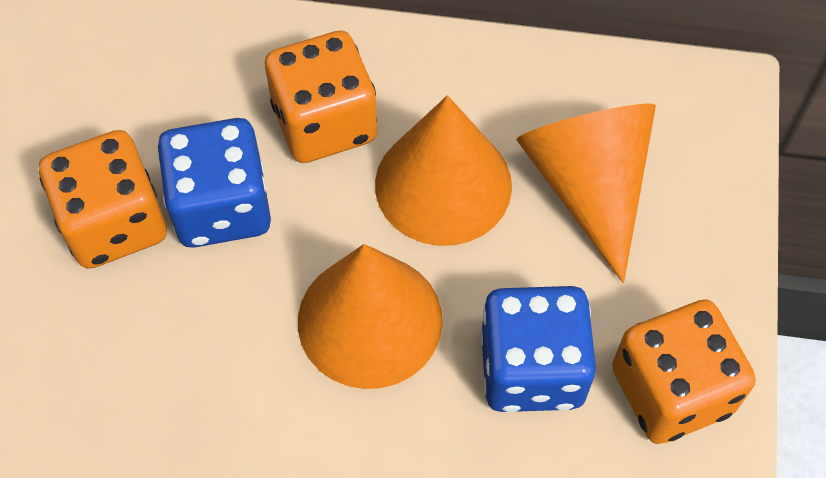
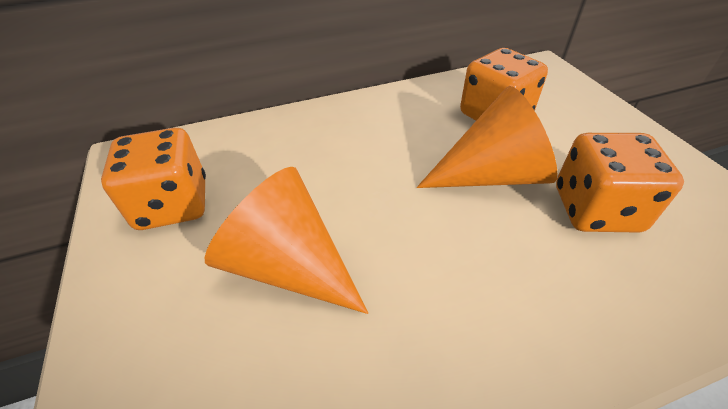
blue dice: [157,118,271,248] [480,286,596,412] = 2 -> none = 0
orange cone: [298,244,443,389] [375,95,512,246] [516,104,656,283] = 3 -> [205,167,368,314] [417,86,557,188] = 2

